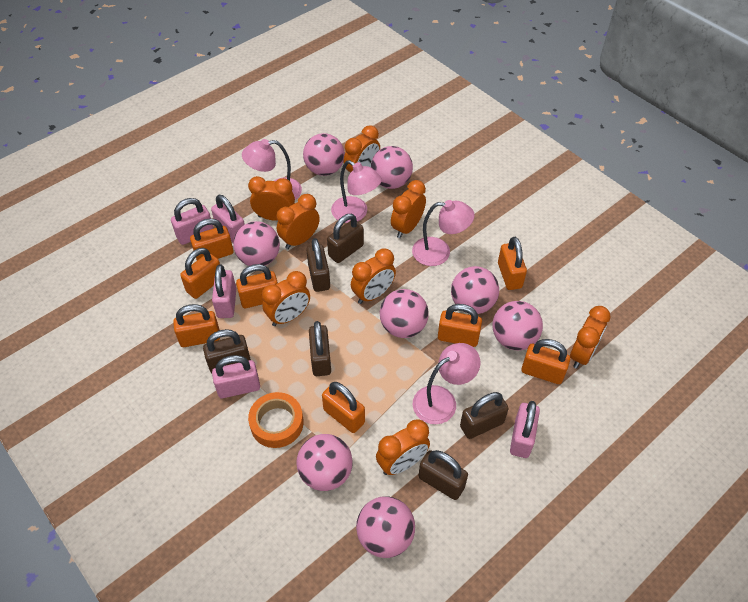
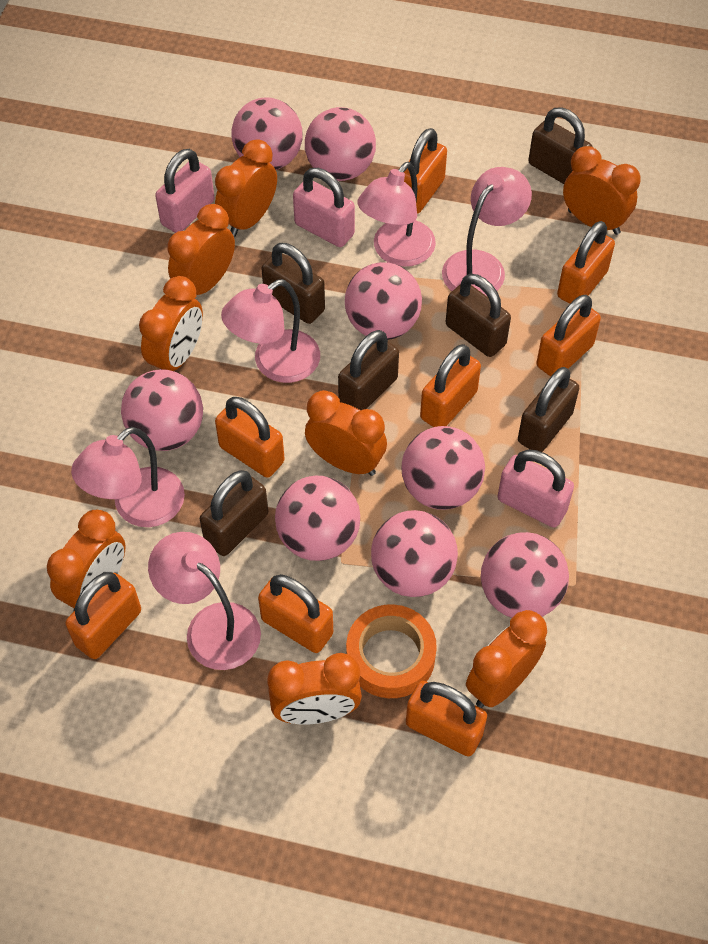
pink lamp: [242,139,302,200] [331,160,382,223] [412,200,475,266] [413,343,481,424] = 4 -> [71,427,185,527] [148,532,261,670] [221,279,320,383] [357,162,436,267] [442,167,532,296] = 5
pink padlock: [171,198,214,245] [211,195,245,243] [212,264,237,318] [212,355,260,398] [510,401,540,458] = 5 -> [155,149,214,233] [293,168,355,247] [497,449,574,528] = 3

